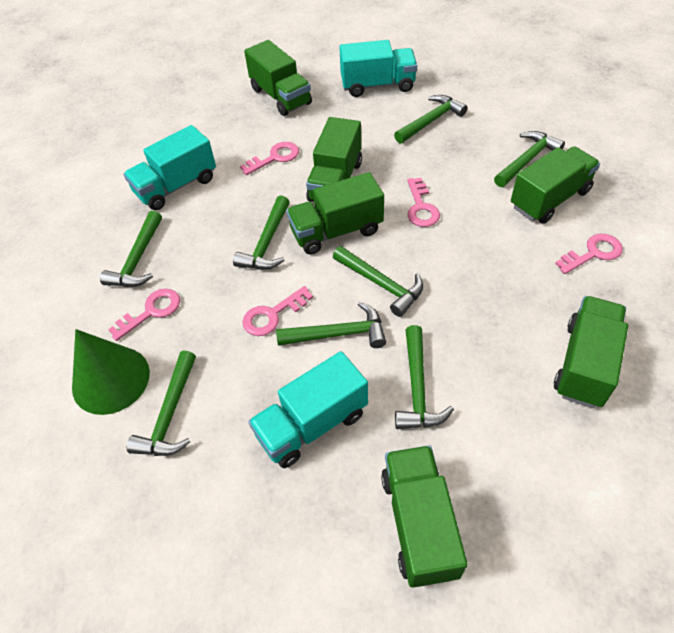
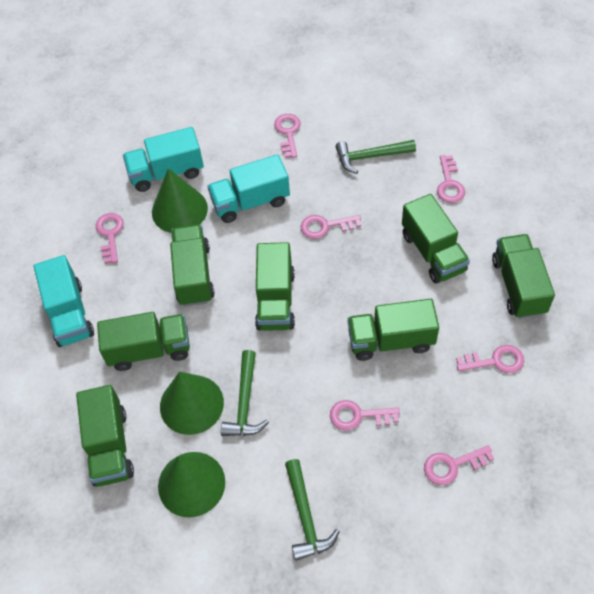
green cone: [72,329,150,415] = 1 -> [152,168,208,233] [158,452,225,517] [160,372,224,435] = 3
green hammer: [100,211,162,287] [127,350,196,456] [233,195,290,270] [276,302,386,348] [333,246,423,317] [394,95,468,143] [395,325,454,429] [494,131,565,187] = 8 -> [221,350,269,436] [285,459,340,561] [336,140,416,174] = 3
green truck: [244,40,312,116] [286,172,384,255] [306,117,362,202] [381,445,467,588] [511,146,600,224] [554,296,628,408] = 6 -> [76,385,134,487] [97,312,190,371] [170,224,215,306] [255,242,295,331] [348,299,439,361] [402,194,470,283] [492,234,555,319] = 7
pink key: [108,289,180,341] [240,142,299,175] [242,286,313,336] [407,178,440,227] [555,234,623,274] = 5 -> [95,213,124,264] [274,114,301,158] [301,215,361,239] [330,400,400,430] [424,445,494,485] [437,155,465,203] [456,345,524,373] = 7

